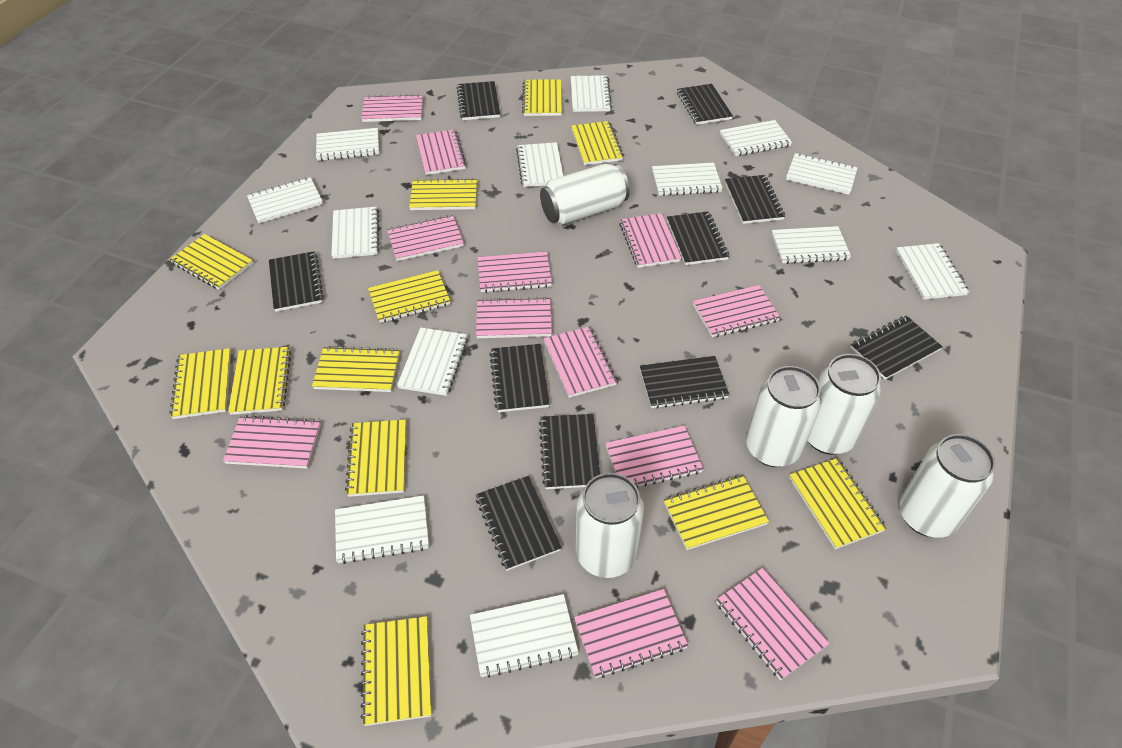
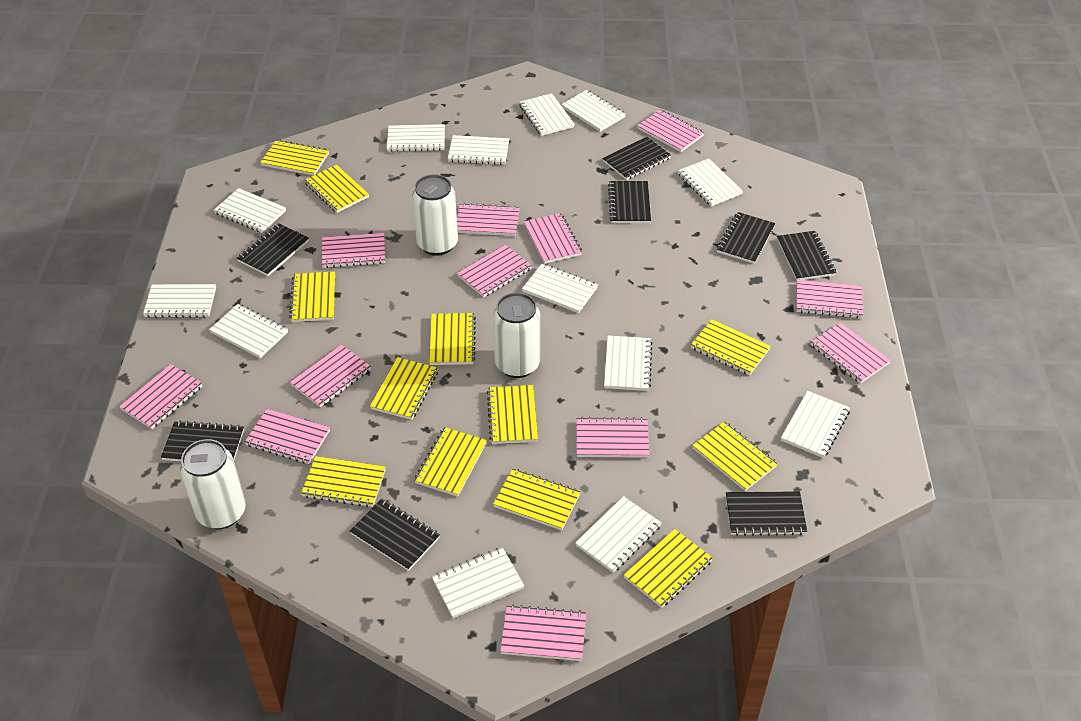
black notebook: [269,251,324,312] [457,81,500,120] [476,476,562,571] [489,344,550,412] [539,414,600,489] [640,356,729,409] [667,211,729,265] [677,84,733,125] [725,175,785,224] [850,315,943,380] = 10 -> [161,420,244,461] [237,223,309,276] [350,499,440,571] [603,137,671,180] [608,181,651,223] [717,212,775,264] [726,491,807,536] [777,231,836,281] = 8
white can: [540,164,630,225] [576,473,644,578] [746,366,822,467] [807,354,881,455] [899,434,995,538] = 5 -> [180,439,246,529] [412,174,458,256] [493,293,540,378] = 3

